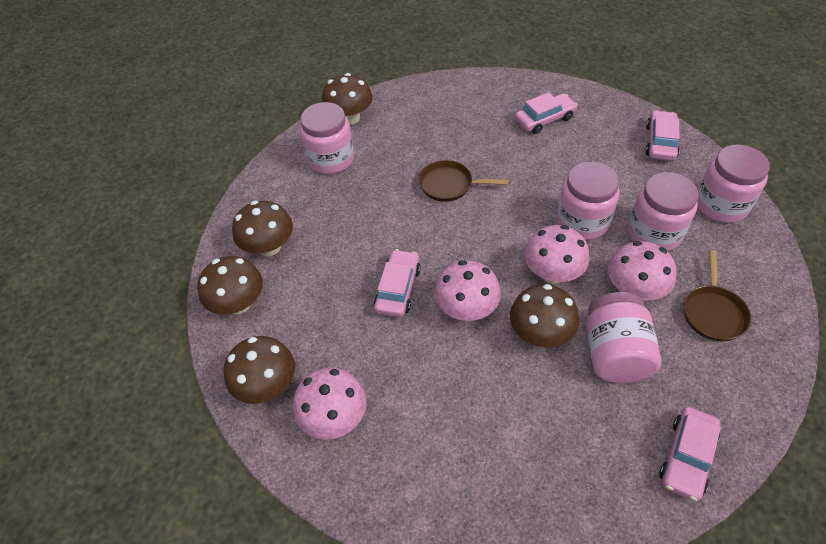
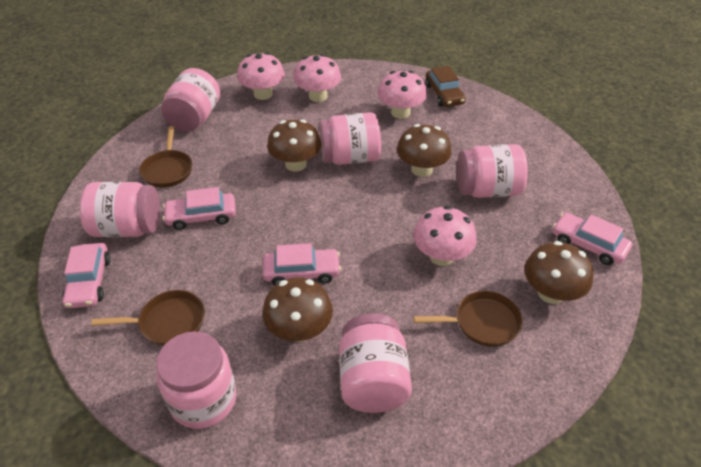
brown car: none = 0 -> [425,66,466,107] = 1
brown mushroom: [198,256,263,314] [223,336,295,404] [232,201,293,257] [322,73,373,125] [510,284,579,348] = 5 -> [262,277,333,342] [267,119,322,172] [397,124,452,177] [524,241,593,304] = 4
brown pan: [419,160,508,202] [684,250,751,341] = 2 -> [91,290,205,346] [139,126,192,187] [413,291,523,347] = 3
pink jar: [300,102,354,174] [556,162,619,240] [586,292,661,383] [628,172,699,251] [697,145,770,223] = 5 -> [80,182,160,237] [156,331,236,429] [161,68,220,132] [319,112,381,165] [339,313,412,413] [457,144,528,198] = 6

